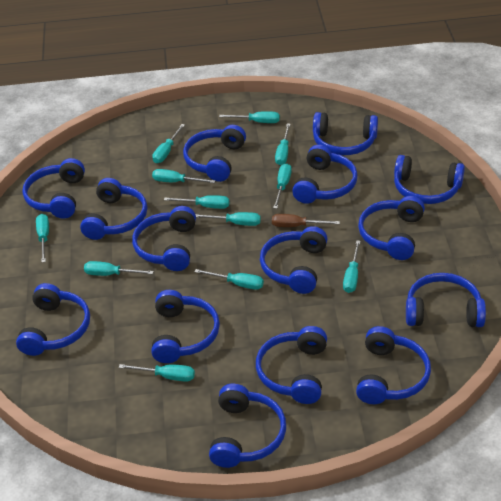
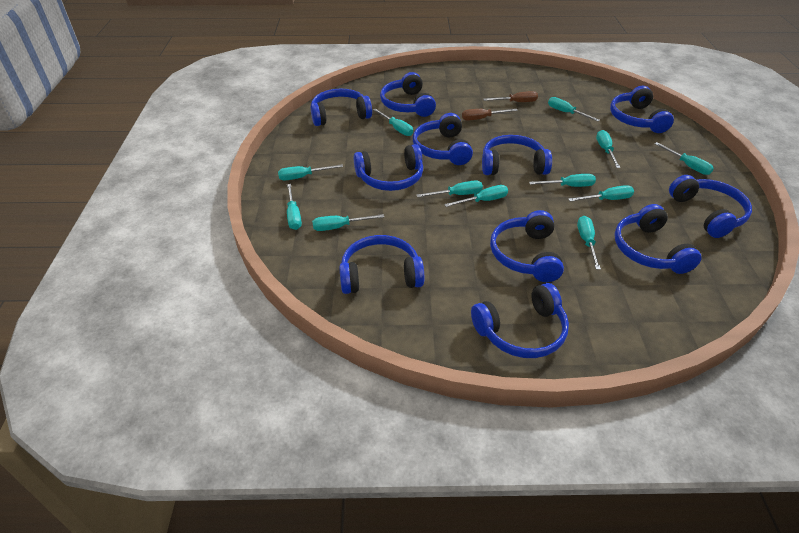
blue headphones: [16,283,90,356] [22,158,85,219] [80,178,147,240] [132,206,196,271] [151,290,220,363] [183,125,246,182] [209,384,286,468] [256,326,327,404] [260,226,328,294] [292,145,358,204] [313,112,378,155] [356,326,431,404] [358,196,425,260] [394,155,465,204] [406,273,486,327] = 15 -> [310,89,372,126] [339,235,424,294] [354,144,423,191] [380,72,436,117] [413,113,473,165] [471,283,569,358] [482,135,552,175] [490,210,564,282] [610,86,674,133] [614,204,701,274] [669,175,752,238] = 11
brown screwdriver: [272,214,340,227] = 1 -> [462,109,518,121] [483,91,538,102] = 2

